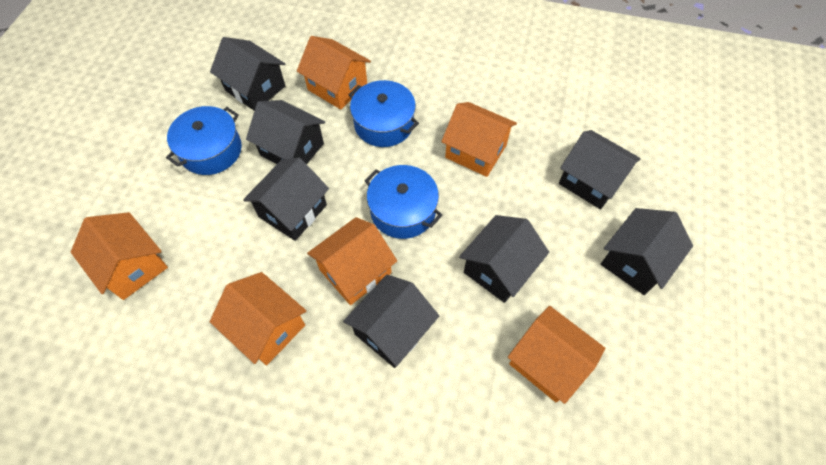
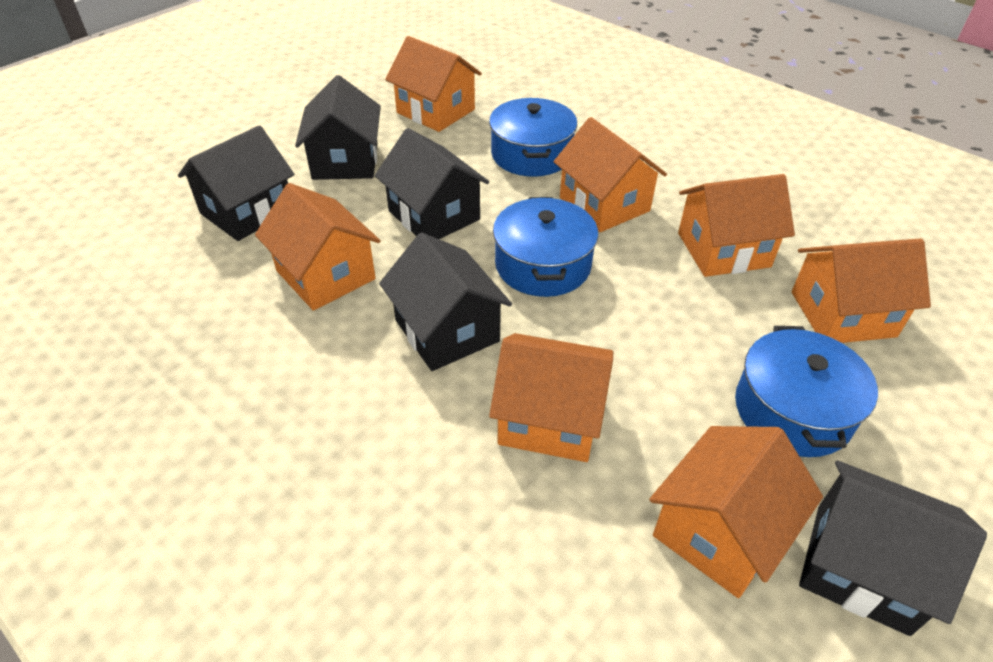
black house: [210,37,285,111] [243,158,329,241] [246,100,325,164] [343,275,439,368] [459,215,549,303] [559,130,641,209] [601,208,693,295] = 7 -> [178,125,294,241] [295,75,381,180] [375,128,489,239] [379,233,512,371] [799,460,987,636] = 5
orange house: [71,212,168,300] [210,272,306,365] [297,36,371,110] [307,217,397,305] [441,102,517,177] [508,306,605,404] = 6 -> [255,183,381,311] [385,36,482,132] [489,333,613,462] [554,117,667,232] [649,426,823,598] [678,174,795,277] [792,238,931,343] = 7

